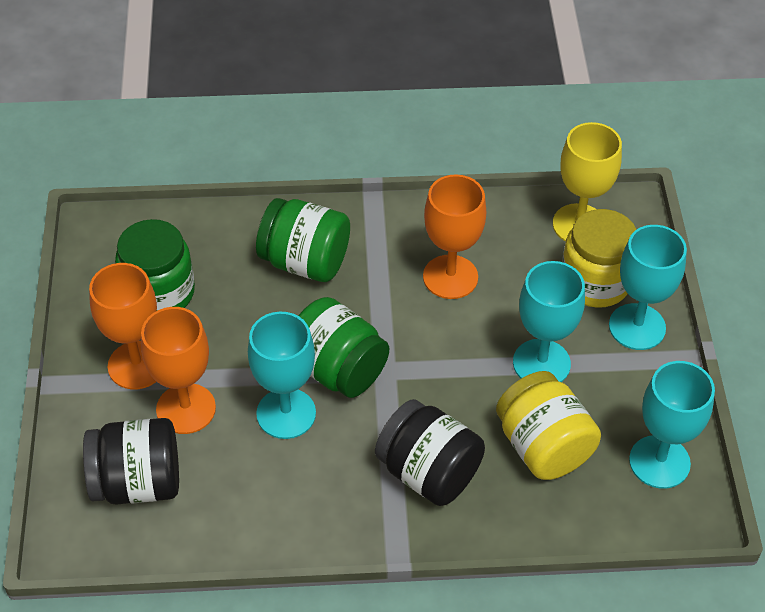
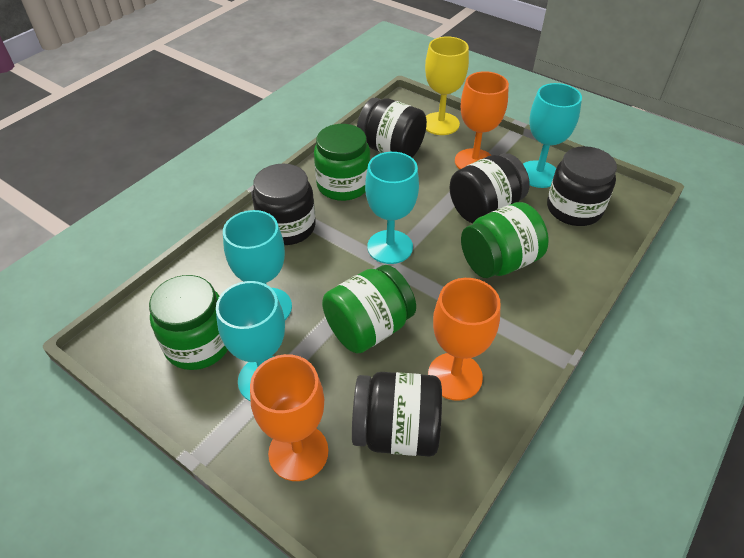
black jar: [83,418,179,505] [375,399,485,506] = 2 -> [252,163,316,245] [352,372,442,456] [357,98,427,157] [450,153,529,224] [547,146,617,226] = 5
green jar: [115,219,195,311] [256,198,350,282] [298,297,389,398] = 3 -> [149,275,228,370] [314,124,371,201] [322,265,416,353] [461,202,549,278] = 4
yellow jar: [496,371,601,480] [562,209,636,308] = 2 -> none = 0

